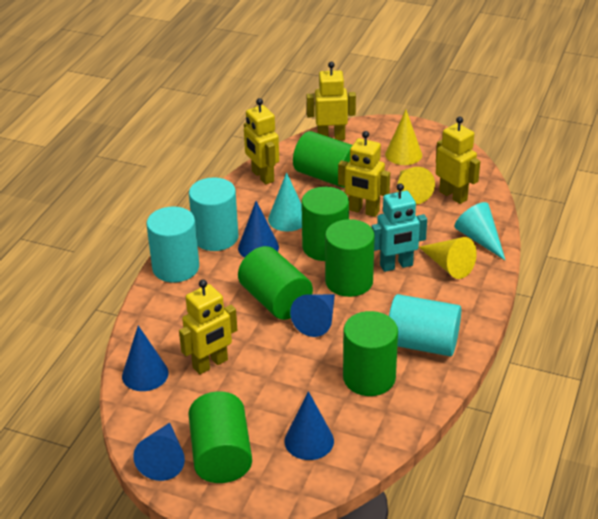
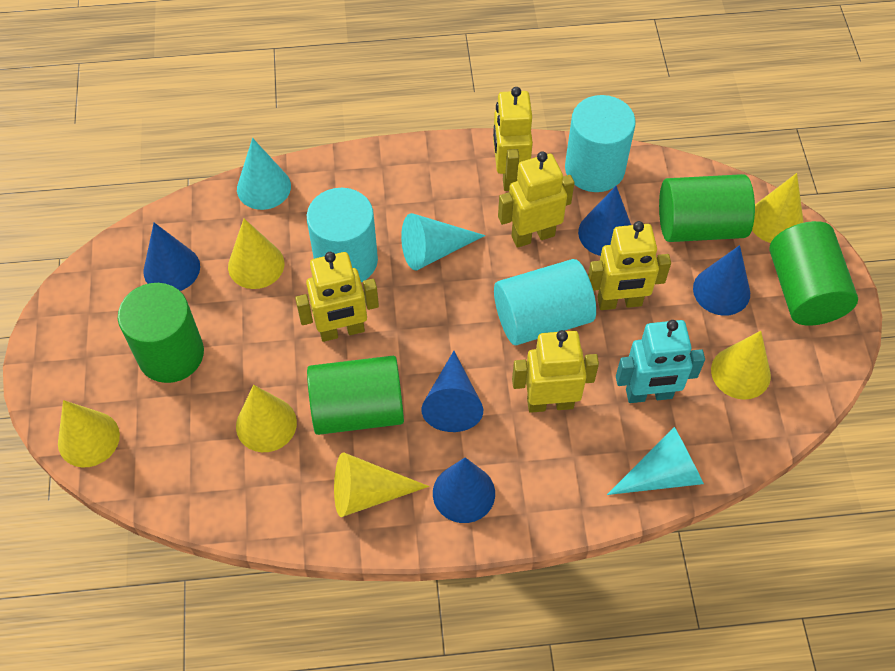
green cylinder: [188,391,252,483] [238,246,313,320] [293,131,352,188] [301,187,349,261] [325,219,375,297] [343,311,398,396] = 6 -> [118,283,204,383] [307,356,404,435] [659,174,755,242] [769,221,858,326] = 4
turquoise cone: [268,172,302,232] [455,202,506,261] = 2 -> [237,138,291,210] [401,213,485,270] [607,427,704,495] = 3
yellow cone: [385,110,422,165] [397,167,435,205] [419,237,477,279] = 3 -> [58,400,120,468] [228,219,284,289] [236,385,297,452] [334,453,429,517] [711,331,771,400] [752,173,804,243] = 6

